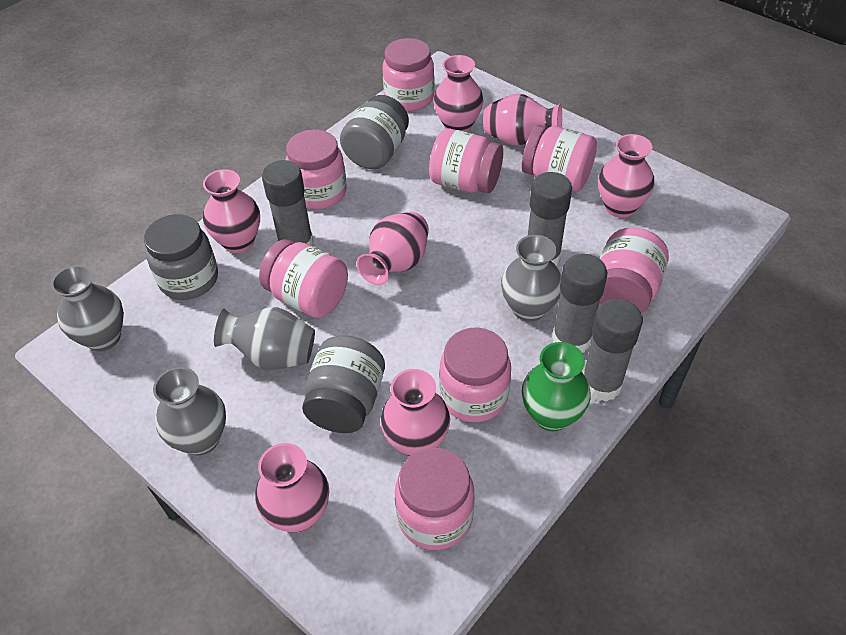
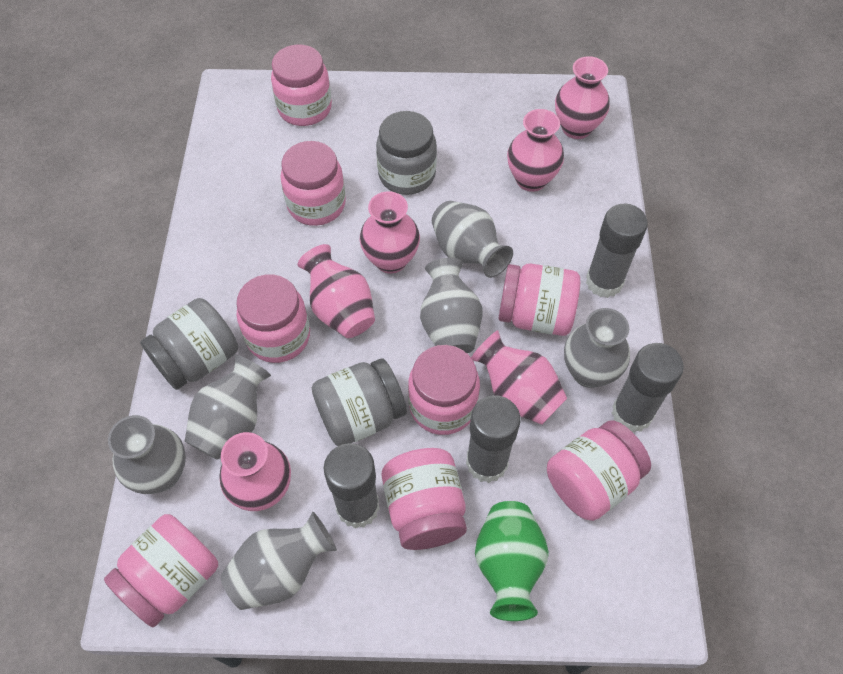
grey vase: [51,265,124,351] [153,367,226,456] [214,307,315,370] [501,235,561,322] = 4 -> [108,415,186,494] [185,355,271,460] [220,512,337,610] [420,258,482,353] [432,201,513,278] [564,308,630,388] = 6
pink vase: [203,169,260,253] [255,443,329,533] [357,211,429,285] [380,369,450,457] [433,55,484,132] [483,93,562,146] [598,134,654,218] = 7 -> [219,432,291,511] [298,244,375,338] [360,191,420,273] [471,330,567,425] [507,109,564,192] [555,56,610,139] = 6

